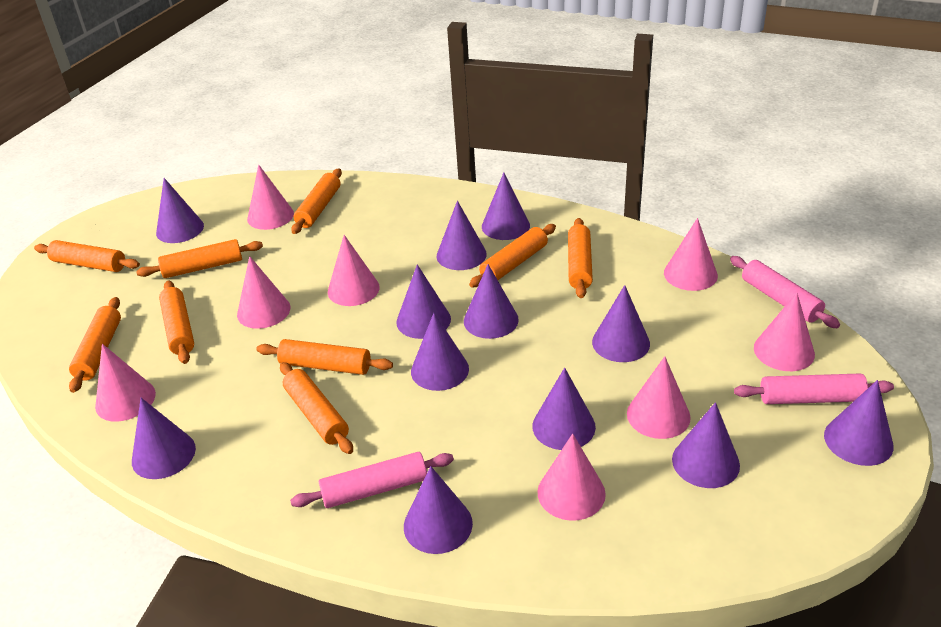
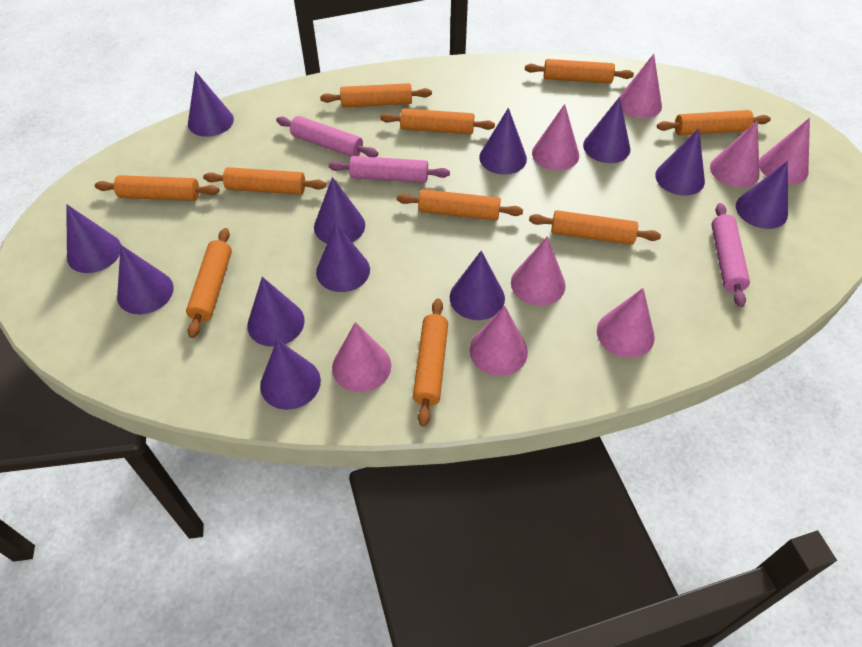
orange rolling pin: [34,240,140,272] [69,297,121,393] [136,239,263,278] [159,280,194,364] [256,339,393,375] [280,362,353,454] [291,169,342,234] [469,224,556,287] [568,218,593,298] = 9 -> [95,175,219,201] [186,228,232,338] [203,167,326,195] [320,83,432,108] [380,108,495,134] [397,189,523,220] [413,299,448,427] [525,59,634,84] [529,210,661,245] [657,110,771,136] = 10

